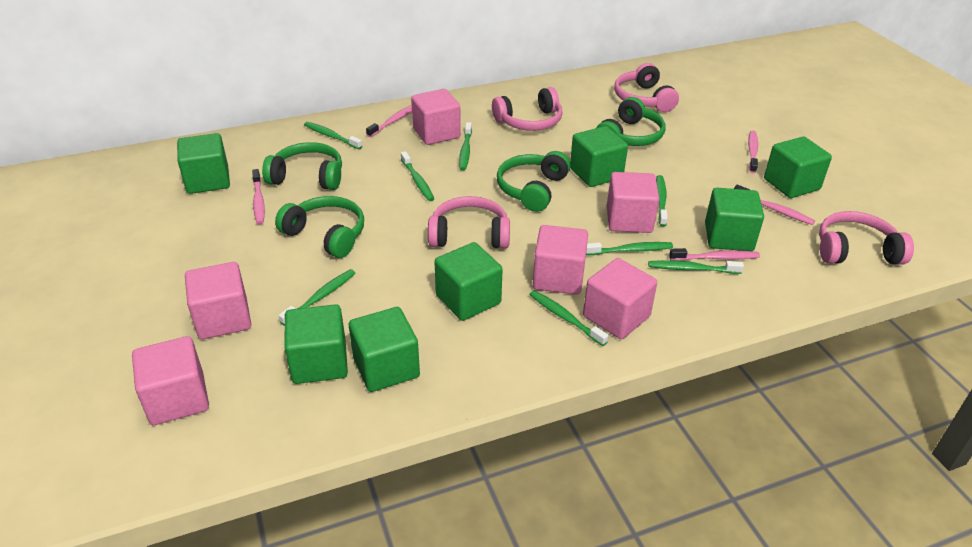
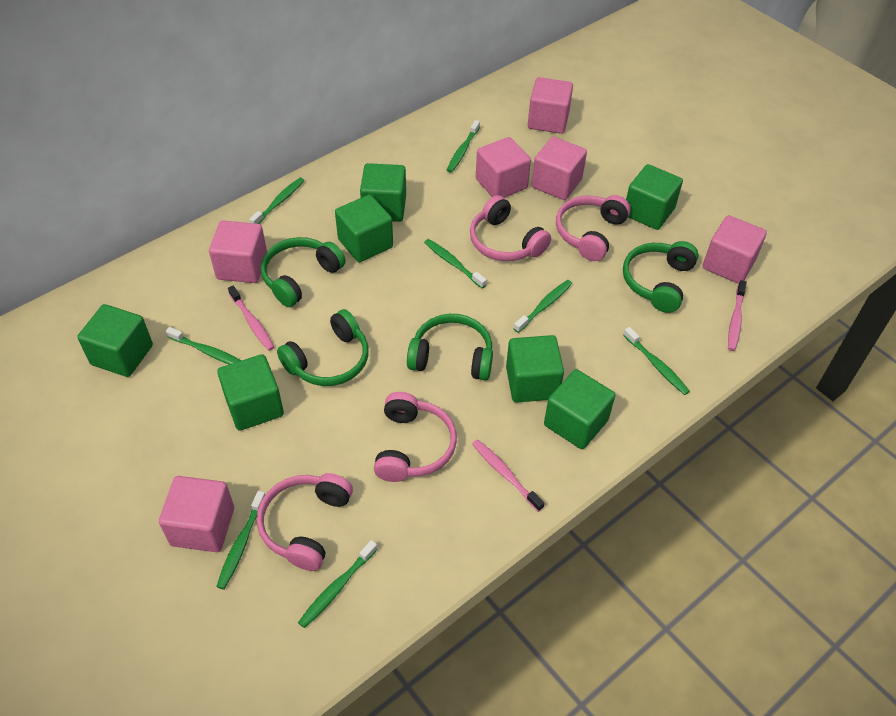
pink toothbrush: [252,169,265,224] [366,105,412,137] [669,248,760,261] [734,185,815,225] [748,130,758,173] = 5 -> [228,286,275,351] [472,439,545,512] [728,280,747,351] = 3

